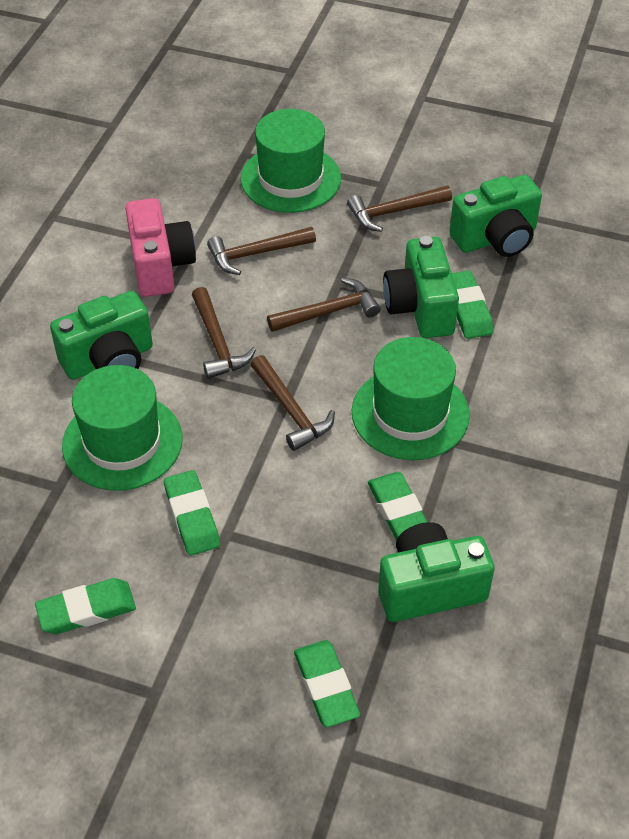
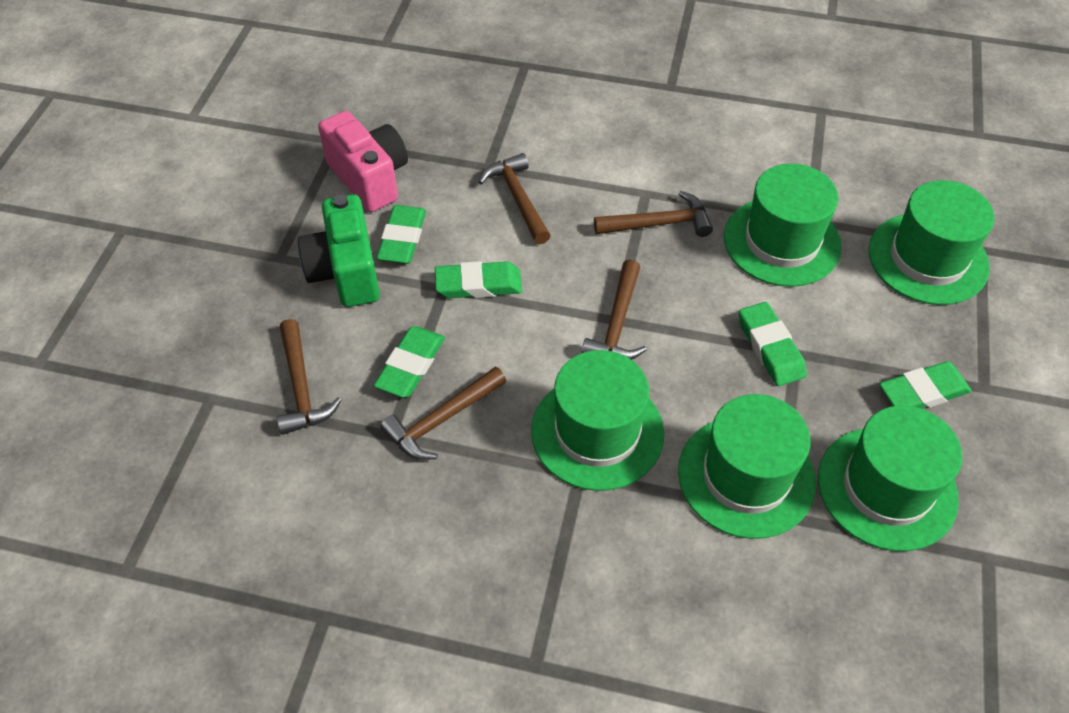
green camera: [50,291,153,380] [378,522,495,622] [383,236,459,338] [449,175,542,257] = 4 -> [298,194,380,307] = 1
green hat: [62,365,183,491] [241,109,341,213] [352,337,470,460] = 3 -> [531,350,664,491] [678,394,816,539] [724,163,842,287] [818,406,962,551] [868,180,995,305] = 5

